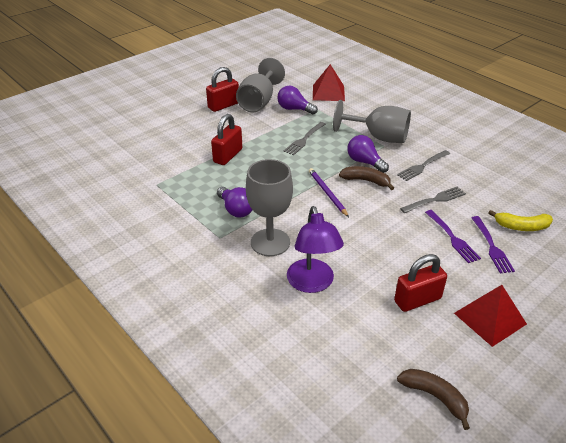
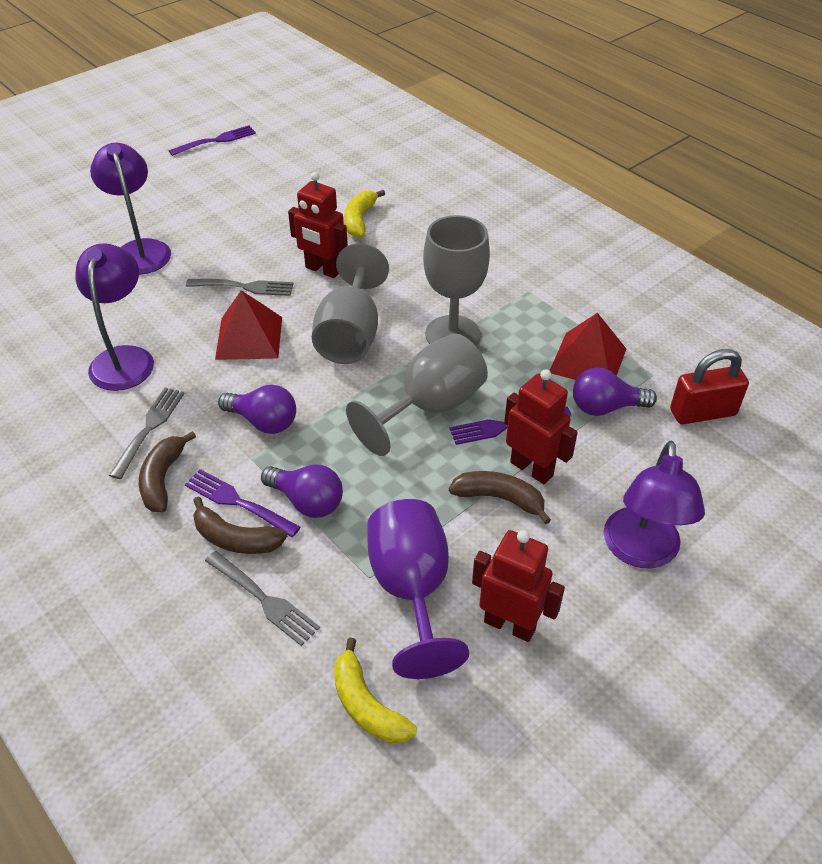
brown banana: [339,166,394,190] [397,369,470,430] = 2 -> [139,431,196,512] [193,496,287,554] [449,471,551,524] = 3
purple fork: [425,210,481,263] [471,216,515,274] = 2 -> [169,125,256,156] [185,469,301,537] [449,407,572,445] = 3
purple goblet: none = 0 -> [367,499,469,679] = 1
purple lamp: [287,206,344,293] = 1 -> [75,243,154,391] [90,143,171,275] [604,441,705,568] = 3
purple pencil: [309,168,349,217] = 1 -> none = 0
red padlock: [206,67,239,112] [211,114,242,165] [394,254,447,312] = 3 -> [670,349,749,424] = 1
red robot: none = 0 -> [288,172,348,278] [472,530,565,642] [504,369,578,484] = 3
yellow banana: [489,210,553,231] = 1 -> [333,638,417,744] [344,190,385,238] = 2

